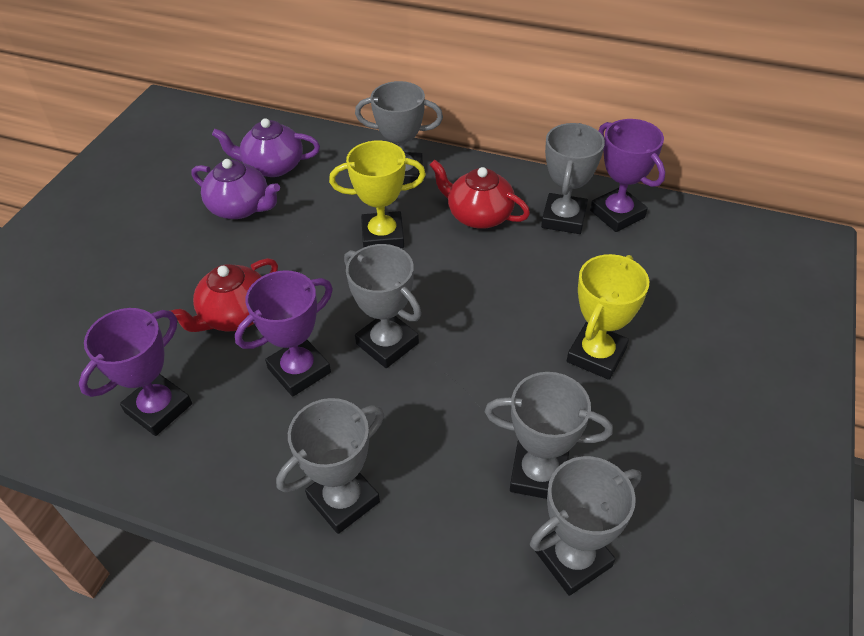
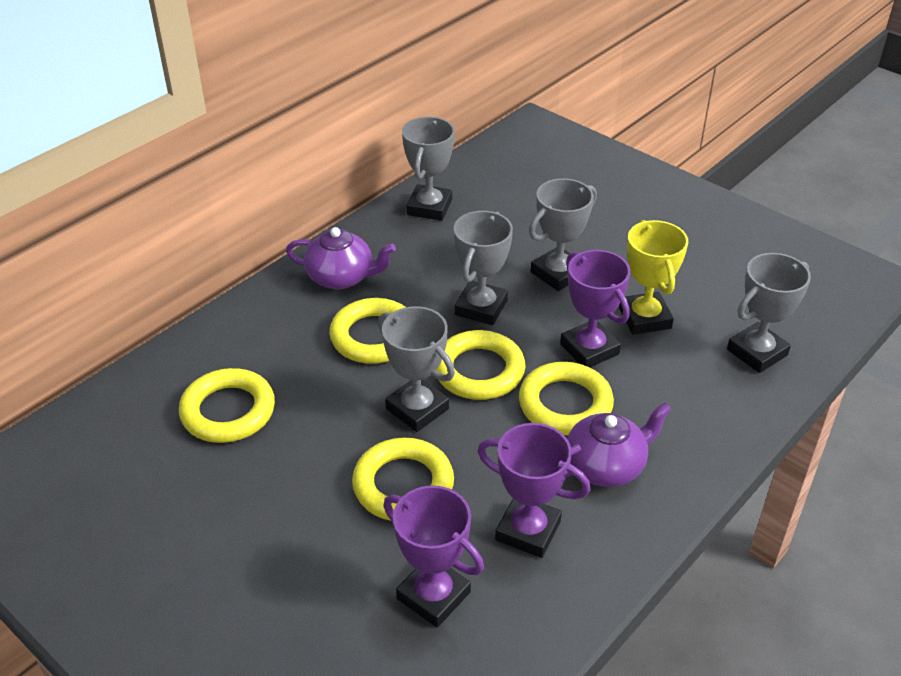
grey trophy: [276,398,384,534] [344,244,421,368] [355,81,443,185] [485,372,613,499] [530,456,641,596] [541,123,605,234] = 6 -> [378,306,455,432] [402,117,455,221] [454,211,513,325] [529,178,597,291] [727,253,811,373] = 5
red teapot: [171,258,278,332] [430,160,530,229] = 2 -> none = 0
yellow ring: none = 0 -> [179,368,275,443] [329,298,405,364] [352,438,454,521] [437,330,525,400] [519,362,614,435] = 5
yellow trophy: [329,141,426,248] [567,254,649,380] = 2 -> [619,220,688,334] = 1

